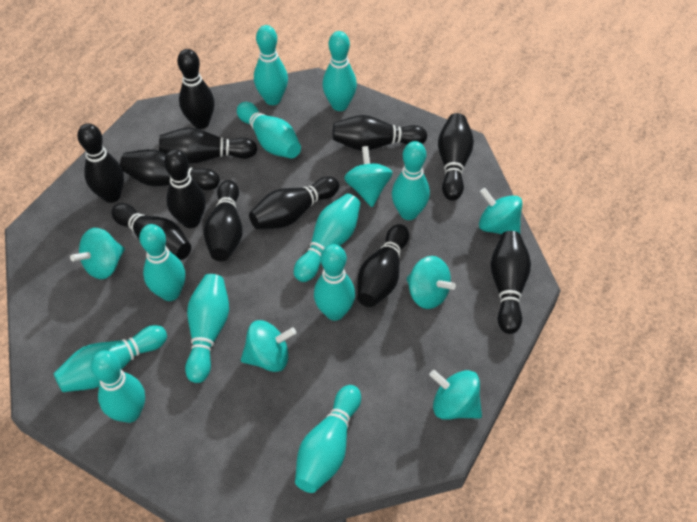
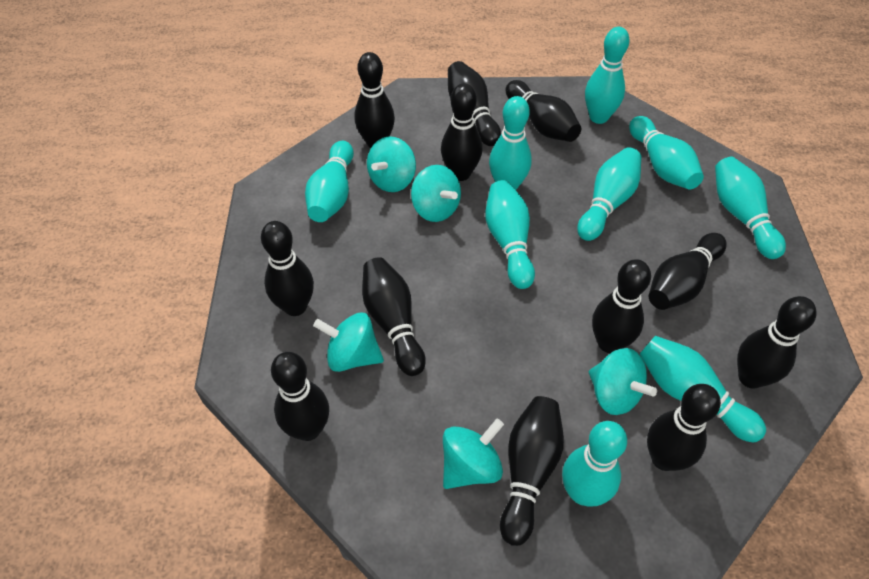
turquoise bowling pin: [54,325,167,392] [90,350,145,423] [139,224,185,301] [185,274,229,383] [237,102,301,159] [254,25,288,105] [294,194,361,282] [295,385,361,493] [314,244,355,321] [322,31,357,111] [392,141,430,220] = 11 -> [305,141,354,222] [485,180,535,289] [489,96,532,190] [562,421,627,507] [577,147,642,241] [585,27,630,124] [629,116,704,190] [640,336,766,442] [715,157,786,259] = 9
turquoise spinning top: [70,228,125,279] [241,320,296,372] [344,146,393,207] [406,256,456,309] [429,370,482,420] [479,188,522,234] = 6 -> [313,312,384,372] [367,137,416,192] [411,165,461,222] [443,418,504,489] [589,348,657,415] = 5

